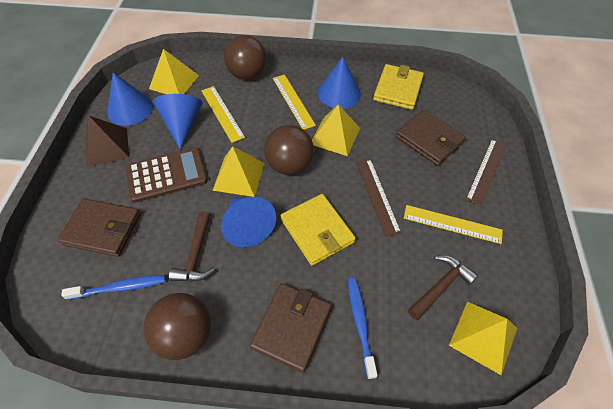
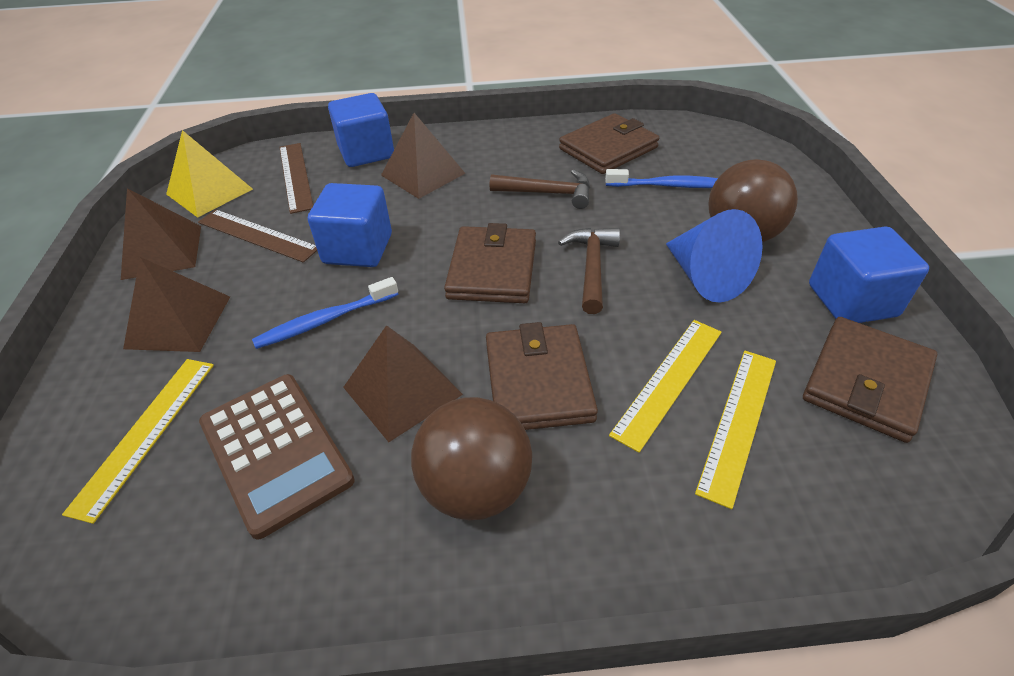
blue cone: [107,73,153,126] [153,94,202,149] [221,197,276,247] [318,57,361,109] = 4 -> [666,209,763,303] = 1
blue cube: none = 0 -> [308,183,392,267] [328,93,394,167] [809,226,929,323] = 3
brown ball: [143,293,211,360] [224,35,267,80] [264,125,314,175] = 3 -> [411,397,532,521] [709,159,798,242] = 2
brown pyramid: [86,115,129,167] = 1 -> [121,188,201,280] [123,257,230,352] [343,325,463,442] [381,113,466,199] = 4
brown wallet: [57,198,141,257] [249,283,332,373] [396,110,466,166] = 3 -> [444,223,536,303] [486,322,598,430] [559,113,659,174] [803,317,937,443] = 4
yellow pyramid: [149,49,199,94] [212,146,264,197] [312,104,360,156] [449,302,517,375] = 4 -> [166,130,253,218] = 1
yellow wallet: [280,194,356,266] [373,64,424,110] = 2 -> none = 0

